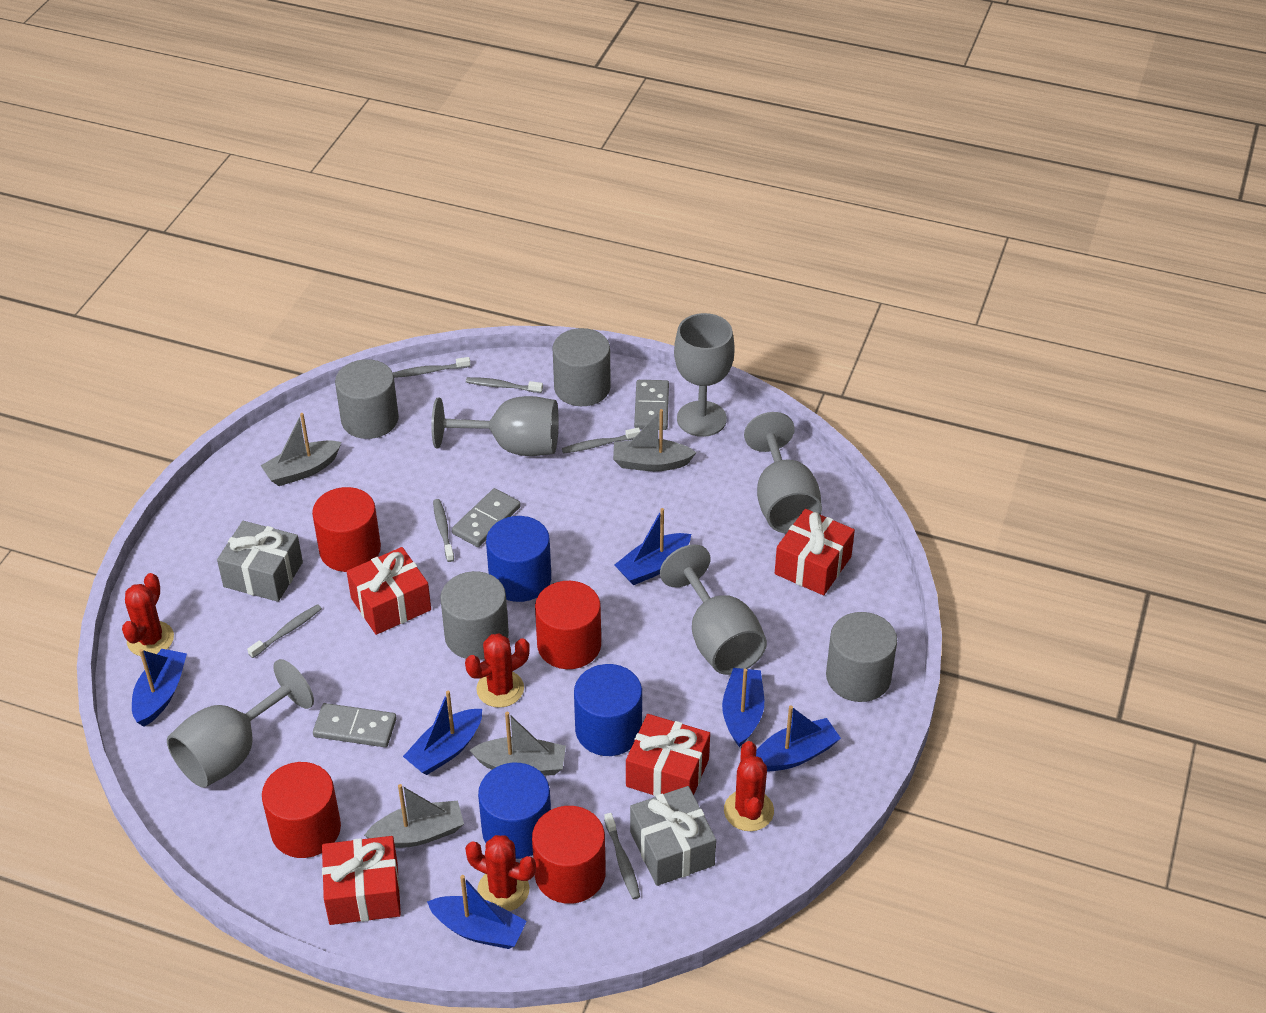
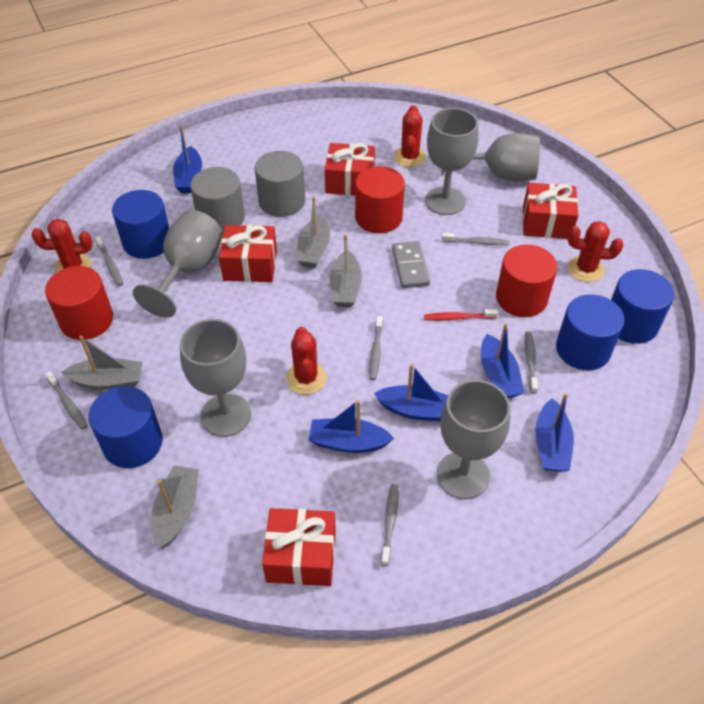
blue boat: [132,649,187,726] [403,691,482,775] [427,875,527,949] [614,508,691,585] [722,668,764,747] [756,706,841,772] = 6 -> [173,125,202,193] [308,400,394,453] [374,364,448,421] [481,323,524,398] [535,393,574,472] = 5
blue cylinder: [478,763,551,859] [486,516,551,602] [574,664,642,756] = 3 -> [89,386,163,468] [112,190,169,259] [556,294,625,370] [611,269,674,344] = 4
grey cylinder: [335,359,399,439] [440,571,509,659] [552,328,611,406] [826,612,897,702] = 4 -> [190,167,245,233] [255,151,305,217] = 2
grey domino: [313,703,397,747] [452,488,521,547] [634,380,669,430] = 3 -> [392,241,430,288] = 1
grey gift: [217,521,303,602] [630,786,716,886] = 2 -> none = 0
red cylinder: [262,762,341,858] [312,487,381,572] [532,806,606,904] [535,581,601,669] = 4 -> [45,266,113,340] [355,166,405,233] [496,244,557,317] = 3
red toothbrush: none = 0 -> [424,309,498,320] = 1

